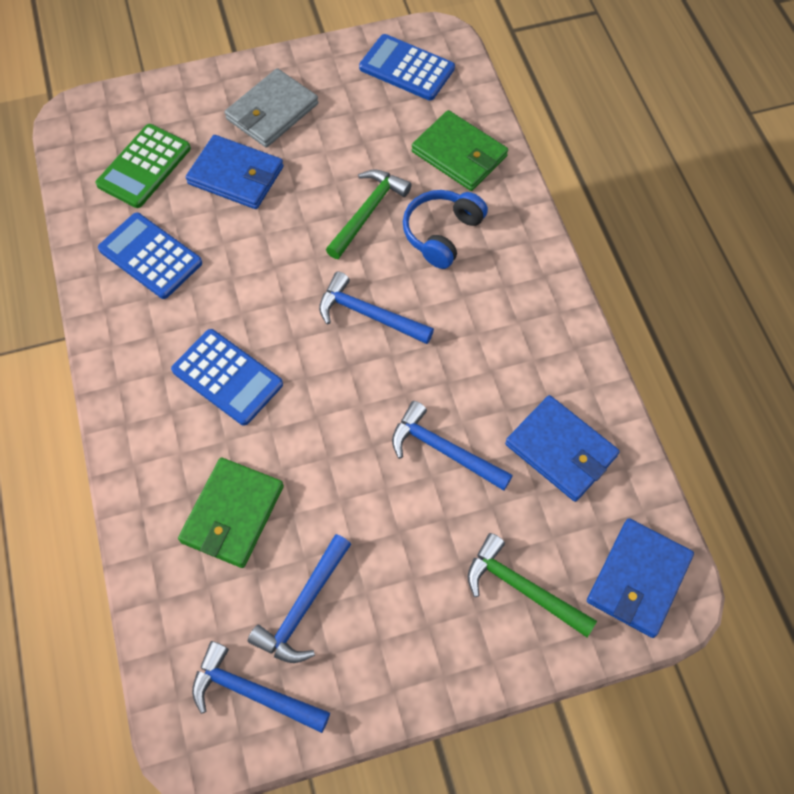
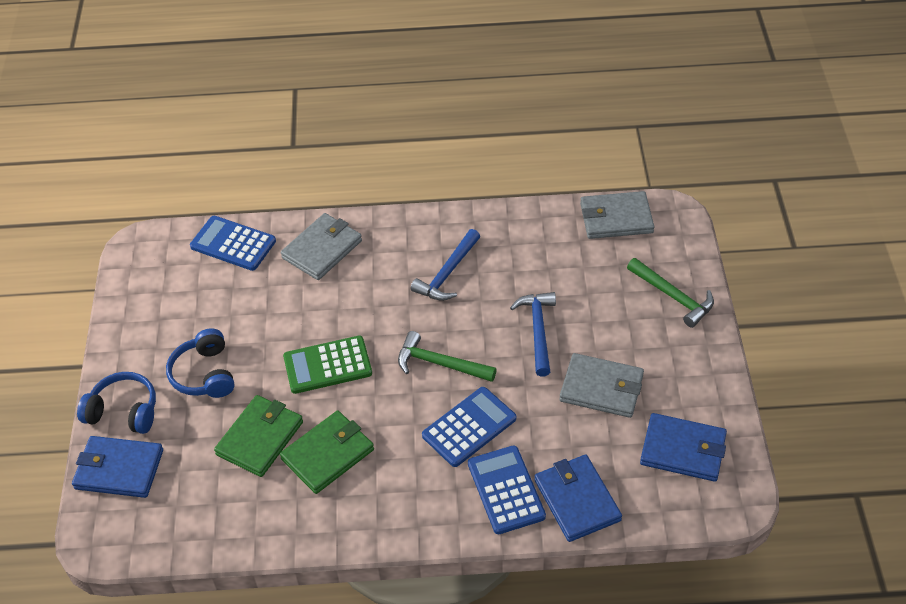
blue hammer: [192,641,330,733] [248,534,351,663] [319,272,434,344] [392,401,513,491] = 4 -> [410,229,480,301] [510,292,556,377] = 2
blue headphones: [403,190,488,269] = 1 -> [77,372,156,434] [166,328,235,398] = 2
grey wallet: [224,68,318,148] = 1 -> [281,213,362,280] [560,353,644,418] [580,191,655,239] = 3

